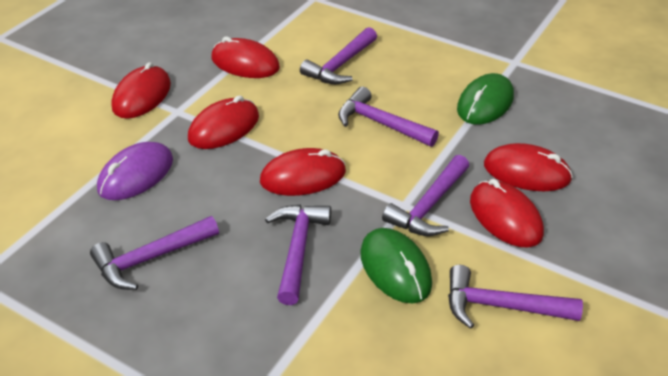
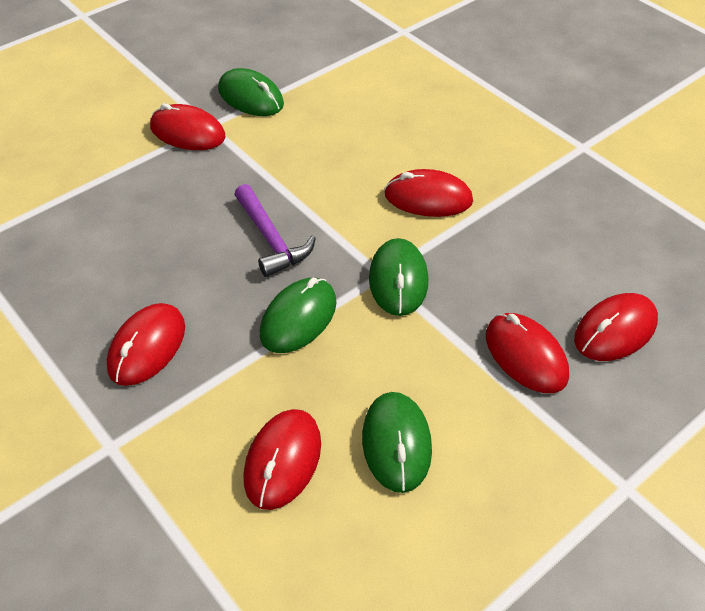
green mouse: [360,228,432,303] [457,73,514,125] = 2 -> [218,68,284,116] [260,278,337,353] [362,392,432,493] [369,238,428,316] = 4
purple hammer: [90,216,219,290] [265,205,331,305] [300,27,377,84] [338,87,439,147] [382,155,469,236] [448,265,583,329] = 6 -> [234,184,316,277] = 1
purple mouse: [97,142,173,200] = 1 -> none = 0

